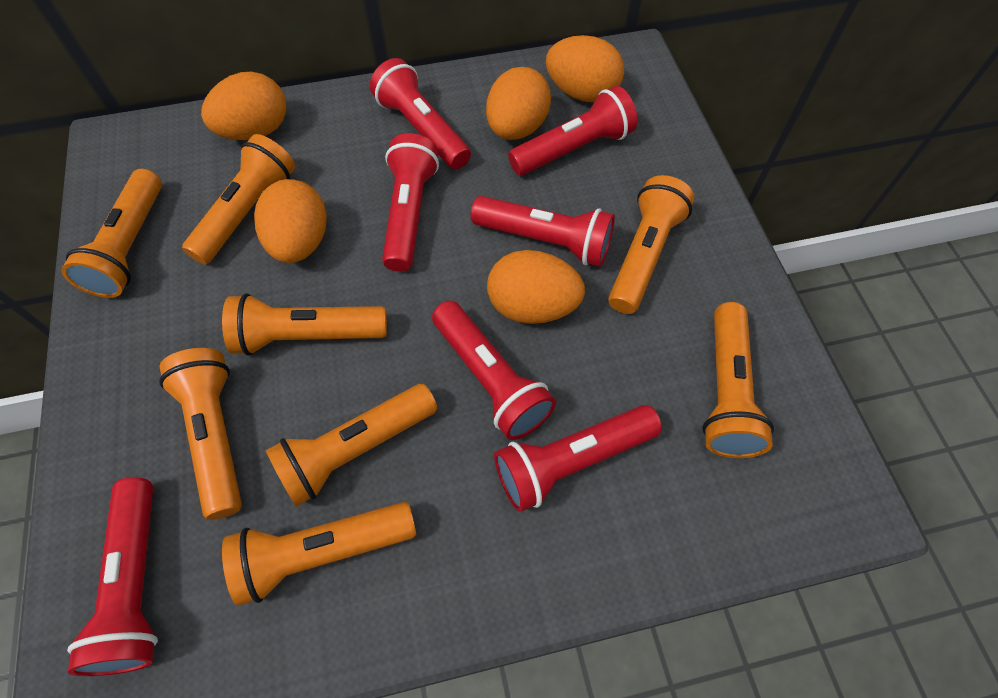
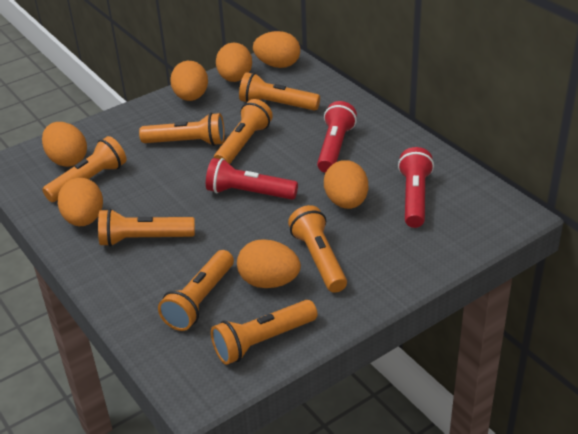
orange egg: [201,72,286,140] [254,179,327,263] [486,67,551,140] [487,250,585,324] [546,35,624,102] = 5 -> [42,122,87,167] [58,178,103,226] [170,61,208,101] [216,43,252,82] [237,239,301,288] [253,31,300,68] [324,160,368,209] = 7
red flashlight: [67,477,158,676] [370,58,471,169] [382,133,439,272] [432,301,556,440] [471,196,615,267] [494,405,662,512] [508,86,637,175] = 7 -> [206,158,298,200] [317,101,357,173] [398,147,434,228] = 3

